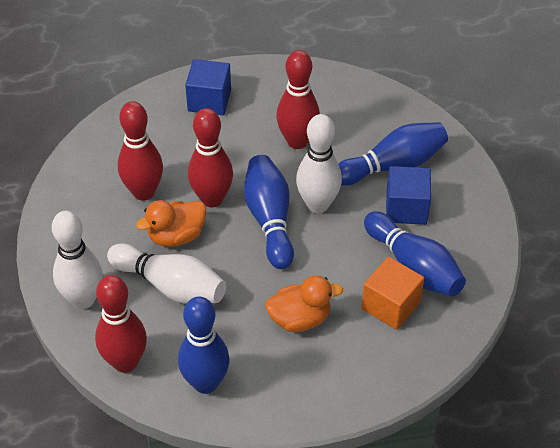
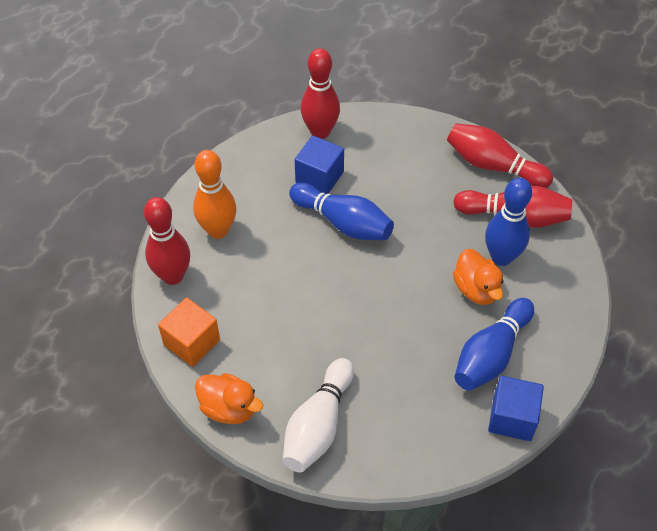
blue bowling pin: [178,297,230,394] [244,155,294,269] [338,122,448,186] [364,211,466,297] = 4 -> [289,183,394,240] [454,298,534,391] [485,178,532,266] = 3
orange bowling pin: none = 0 -> [193,150,236,239] = 1
white bowling pin: [52,211,103,309] [107,243,226,304] [296,114,342,213] = 3 -> [283,358,354,472] = 1

